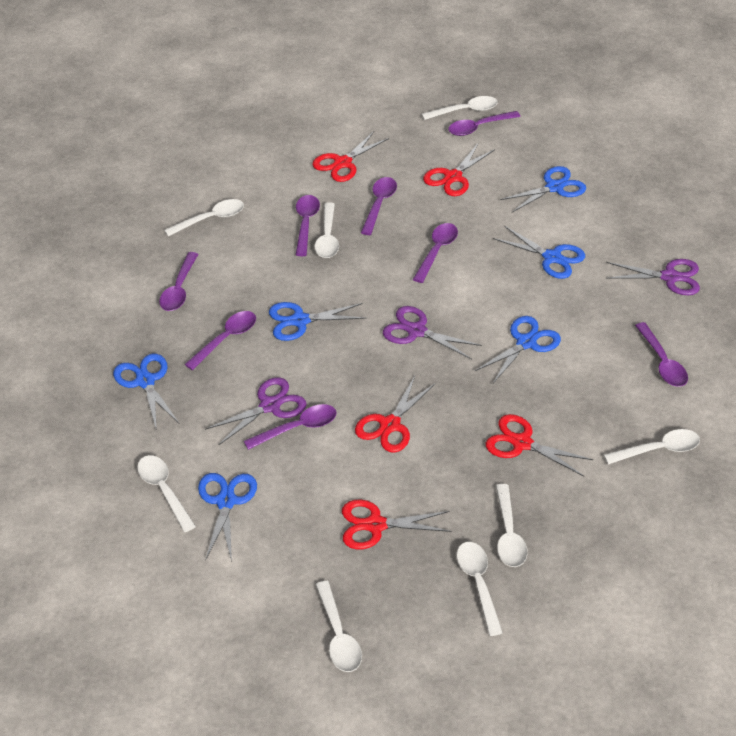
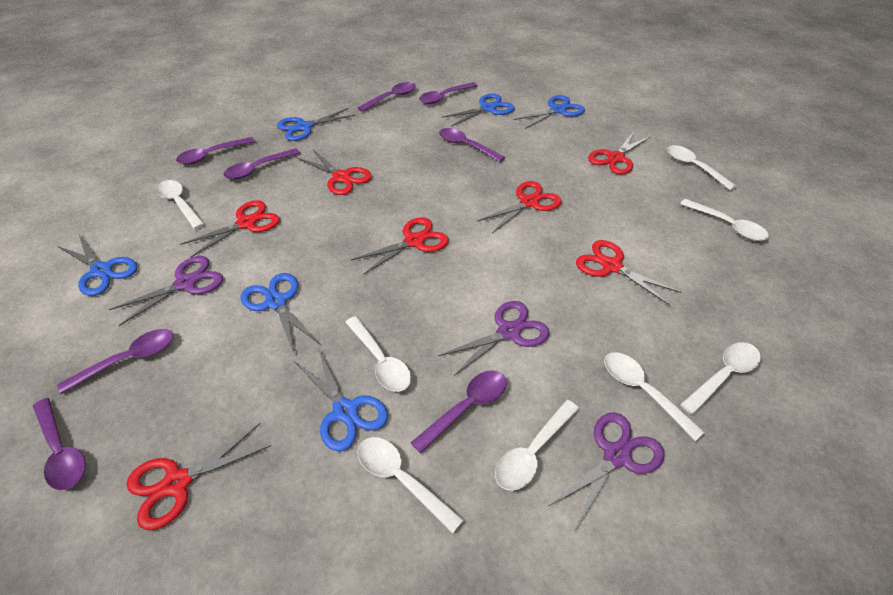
red scissors: [313,131,389,182] [342,500,452,549] [355,376,436,453] [423,144,495,196] [486,414,593,476] = 5 -> [126,423,271,530] [180,200,280,257] [297,150,372,195] [351,217,449,275] [478,181,562,233] [576,240,681,306] [588,131,651,175] = 7

